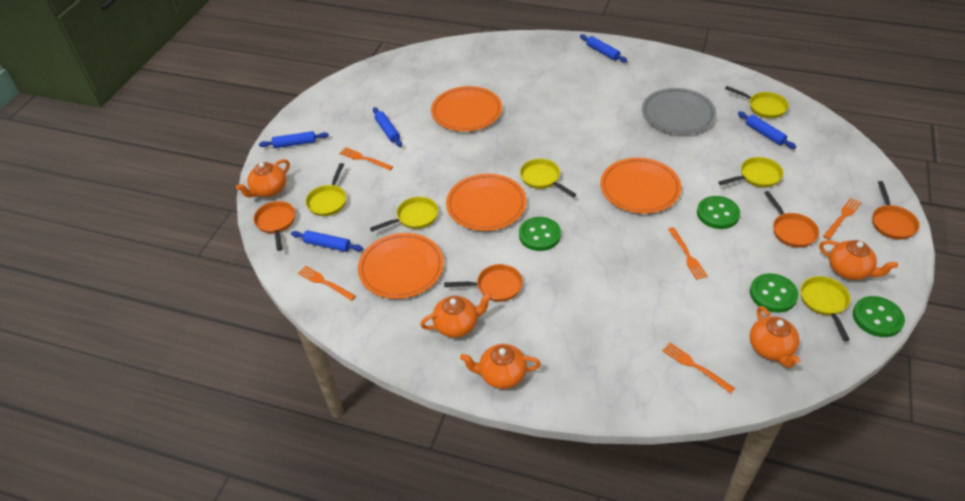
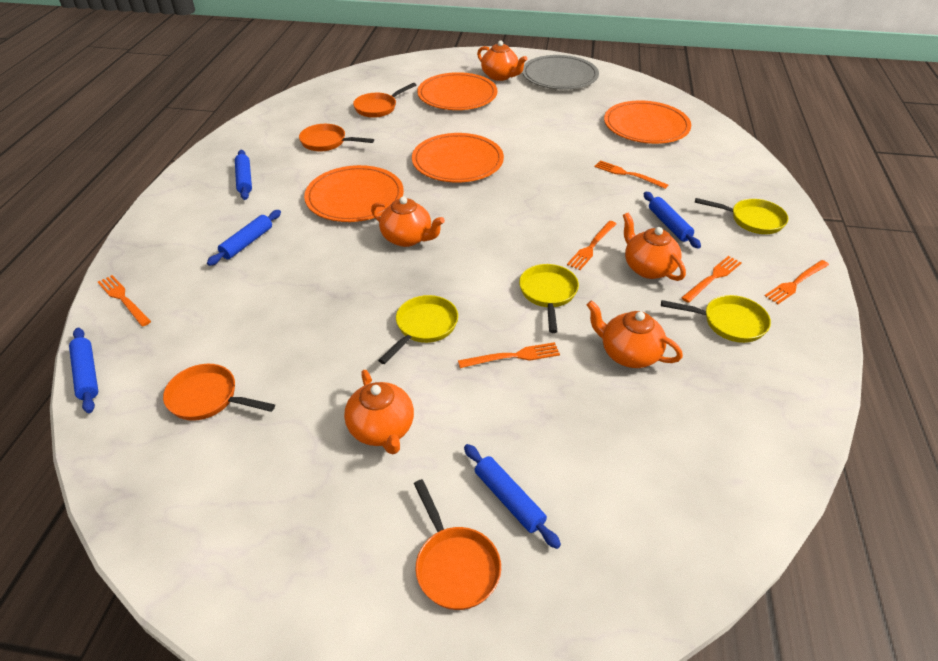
green button: [519,217,561,251] [697,196,740,229] [750,273,798,313] [853,296,905,337] = 4 -> none = 0
orange fork: [298,266,356,301] [339,147,393,170] [662,343,735,394] [668,227,708,280] [823,198,862,240] = 5 -> [98,275,151,326] [458,342,560,368] [567,221,616,270] [594,160,668,189] [681,256,742,303] [765,260,829,304] = 6
yellow pan: [305,163,346,216] [370,197,438,232] [520,159,576,197] [718,157,783,188] [725,86,789,118] [800,276,851,341] = 6 -> [378,295,458,364] [519,264,579,333] [661,295,771,343] [695,198,788,234] = 4

